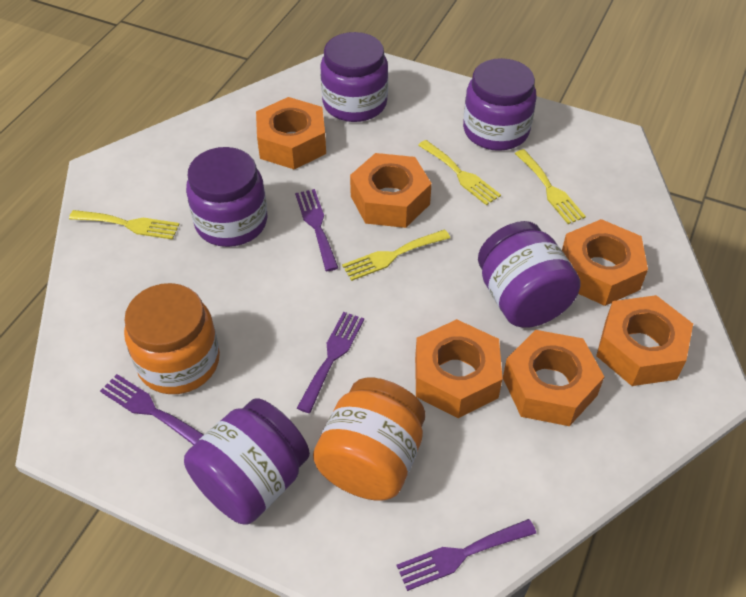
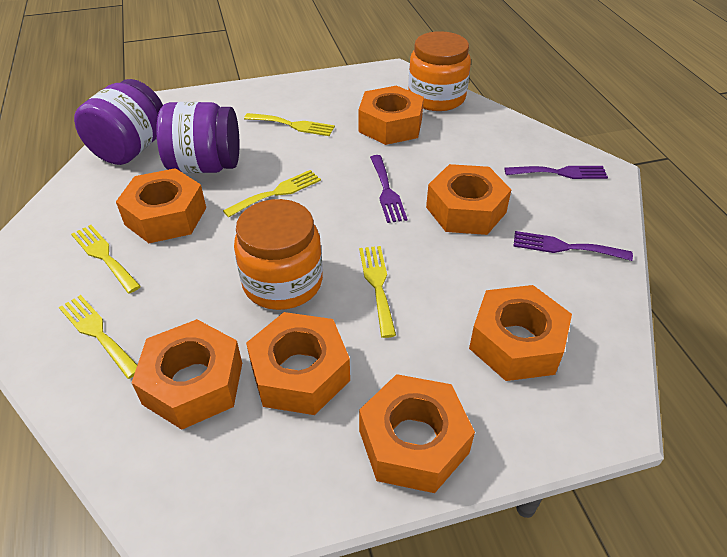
orange nut: [256,97,326,169] [350,153,432,228] [415,319,503,418] [503,330,604,426] [562,219,648,306] [596,295,693,386] = 6 -> [116,168,206,243] [132,319,242,430] [246,312,350,415] [358,85,424,145] [359,374,475,493] [426,164,512,235] [469,285,572,381] = 7
purple fork: [100,374,204,445] [295,189,338,271] [297,312,364,413] [397,519,536,591] = 4 -> [370,155,407,223] [504,166,608,179] [513,231,633,261] = 3
purple jar: [184,398,310,524] [186,147,267,247] [320,32,388,122] [463,58,536,151] [478,221,581,328] = 5 -> [74,79,163,165] [156,102,239,173] = 2
yellow fork: [69,210,180,240] [342,230,450,281] [418,140,501,205] [515,149,586,224] = 4 -> [59,295,137,379] [71,225,141,294] [223,170,321,218] [244,113,335,136] [359,246,396,338] = 5

